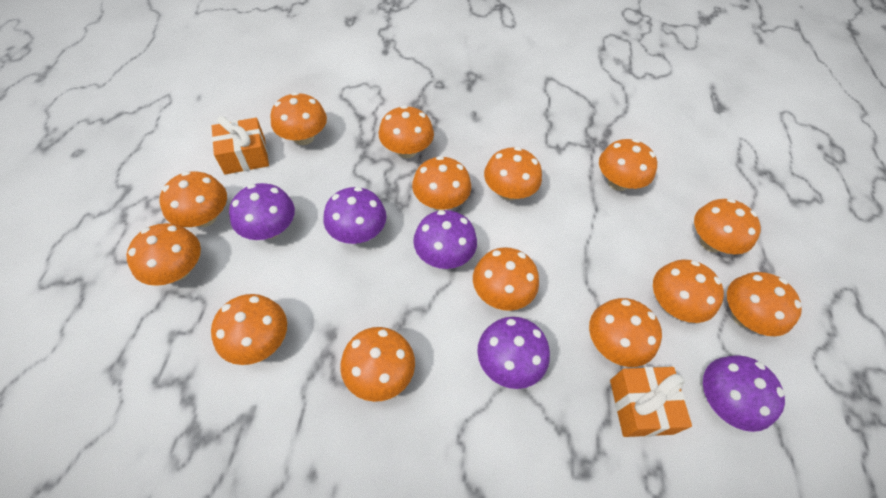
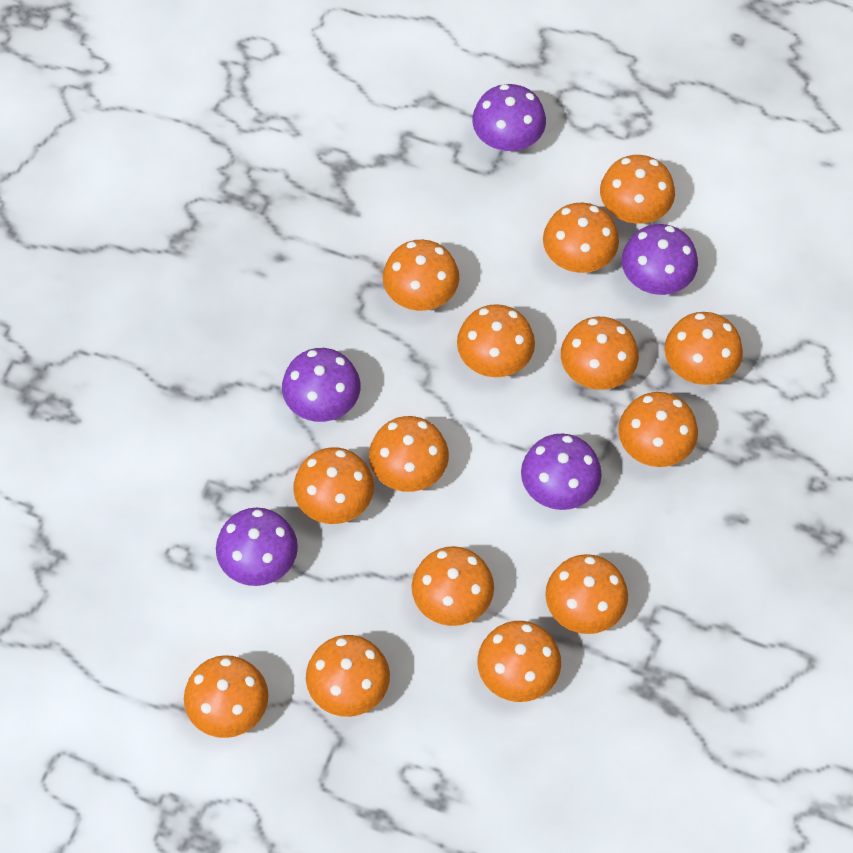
orange gift: [212,116,269,175] [610,367,692,437] = 2 -> none = 0

